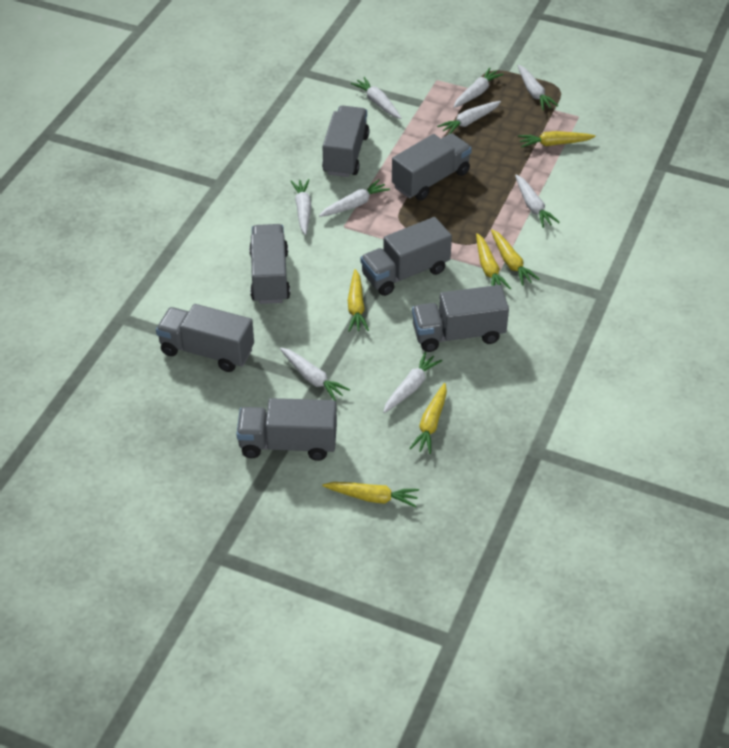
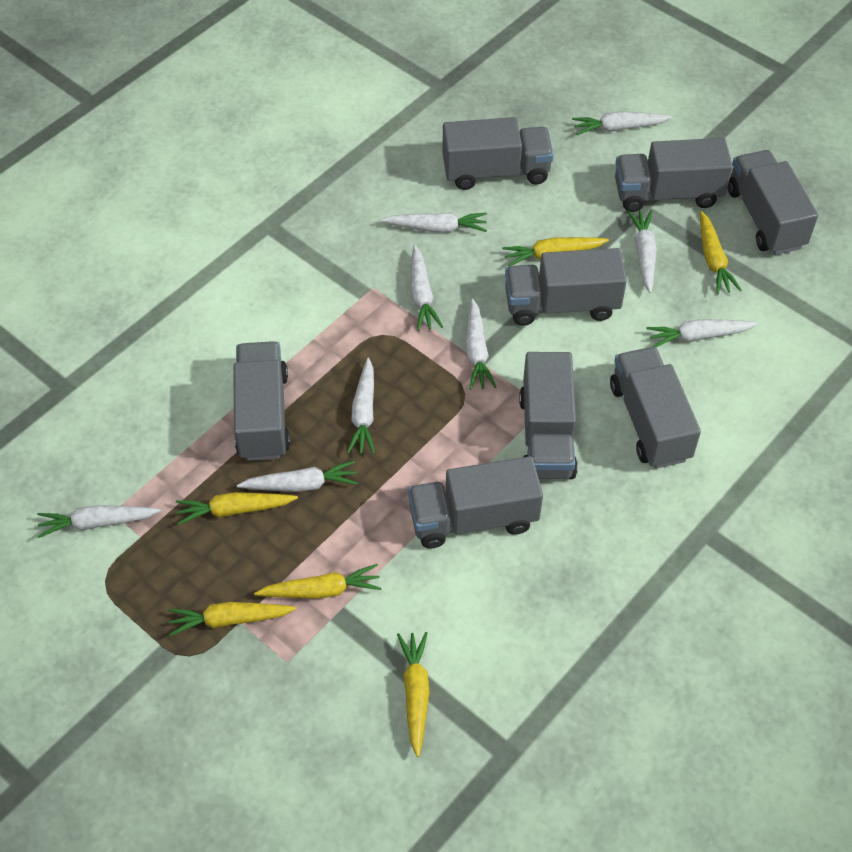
grey truck: [156,304,254,372] [236,398,337,461] [249,224,290,304] [322,106,369,177] [360,217,452,296] [392,133,472,201] [412,285,509,352] = 7 -> [233,341,290,461] [408,456,543,549] [442,117,554,190] [505,248,627,326] [519,352,578,479] [610,347,701,468] [615,138,733,212] [728,150,818,255] = 8

